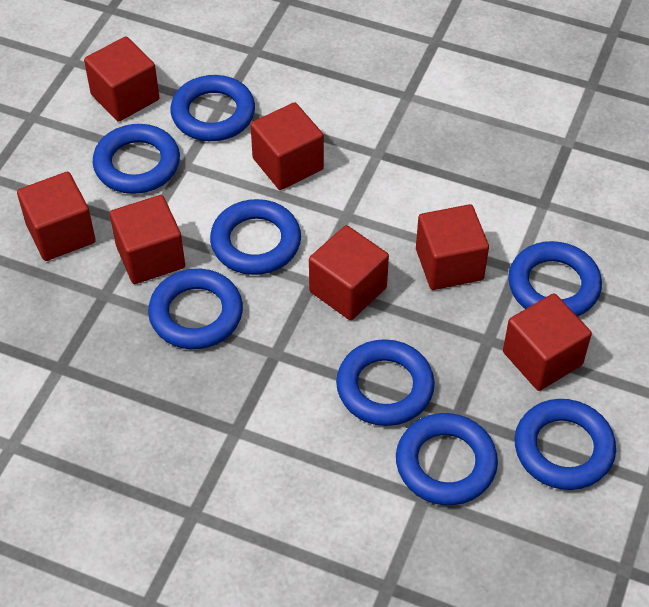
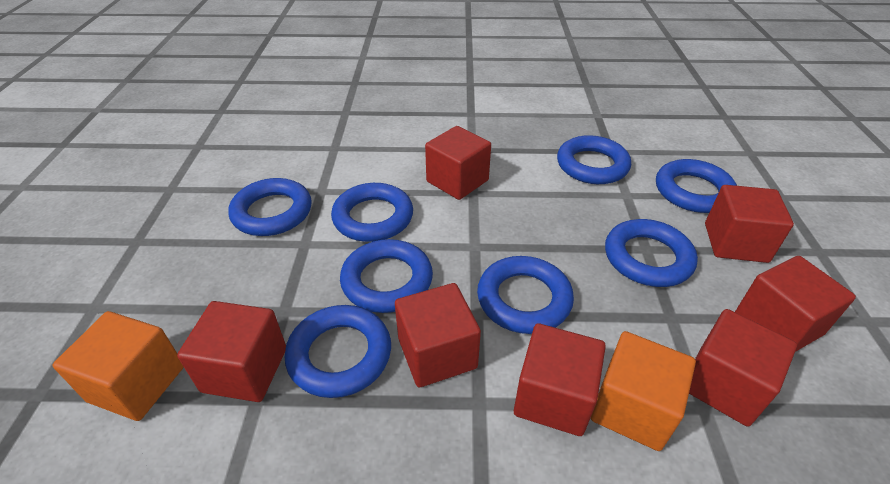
orange cube: none = 0 -> [53,311,183,421] [591,331,696,451] = 2

